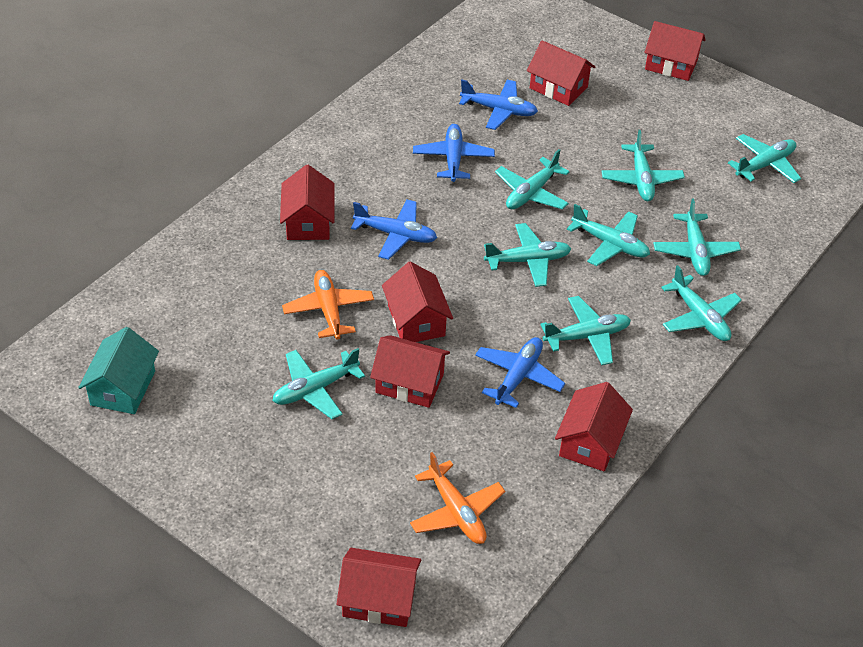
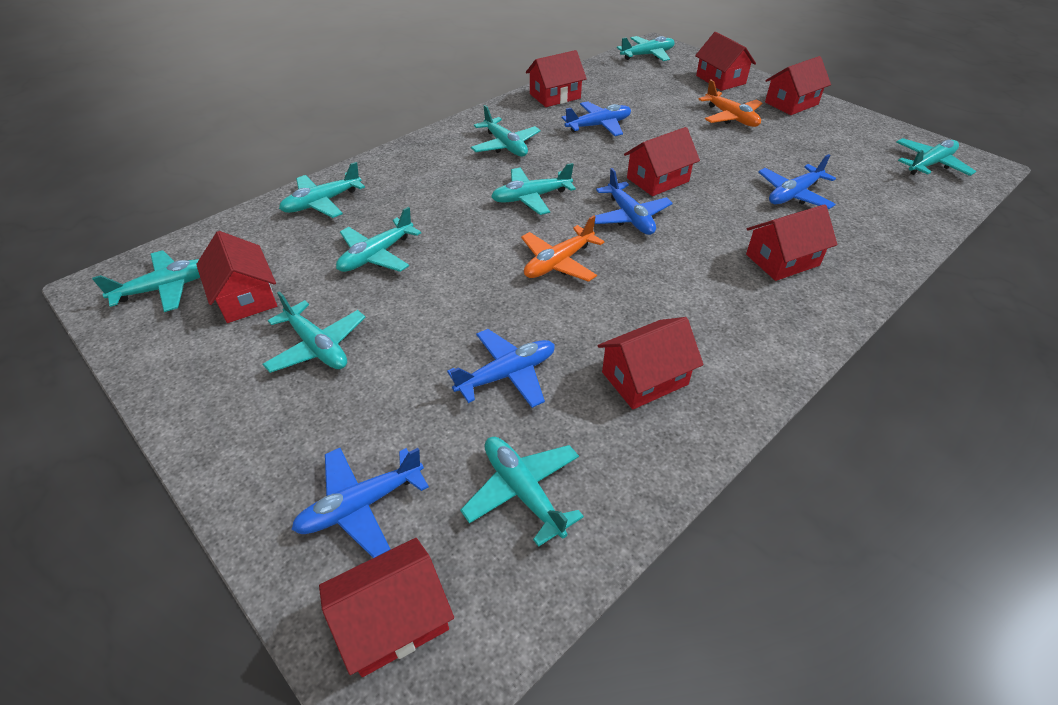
blue plane: [351,199,437,260] [413,124,495,182] [459,80,538,130] [475,337,565,408] = 4 -> [291,448,429,558] [447,329,555,408] [562,101,631,136] [591,168,673,235] [758,154,836,209] = 5
red house: [280,165,335,240] [337,548,421,627] [370,335,450,408] [382,262,453,342] [527,40,595,106] [555,382,633,471] [644,21,706,81] = 7 -> [196,231,277,323] [319,538,454,677] [526,50,587,107] [598,317,703,409] [624,127,700,196] [695,32,756,91] [746,204,837,281] [765,56,831,115] = 8
turquoise house: [78,327,159,414] = 1 -> none = 0

